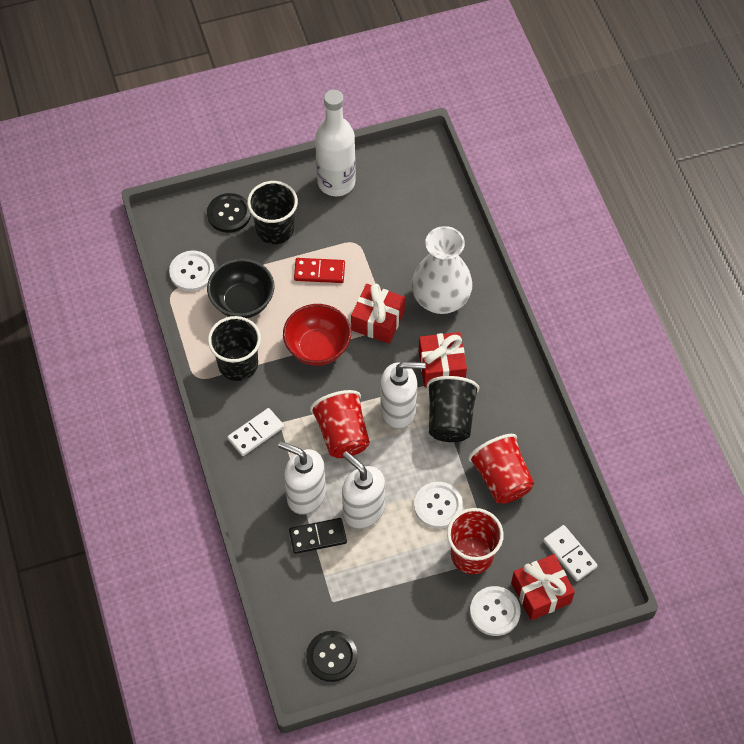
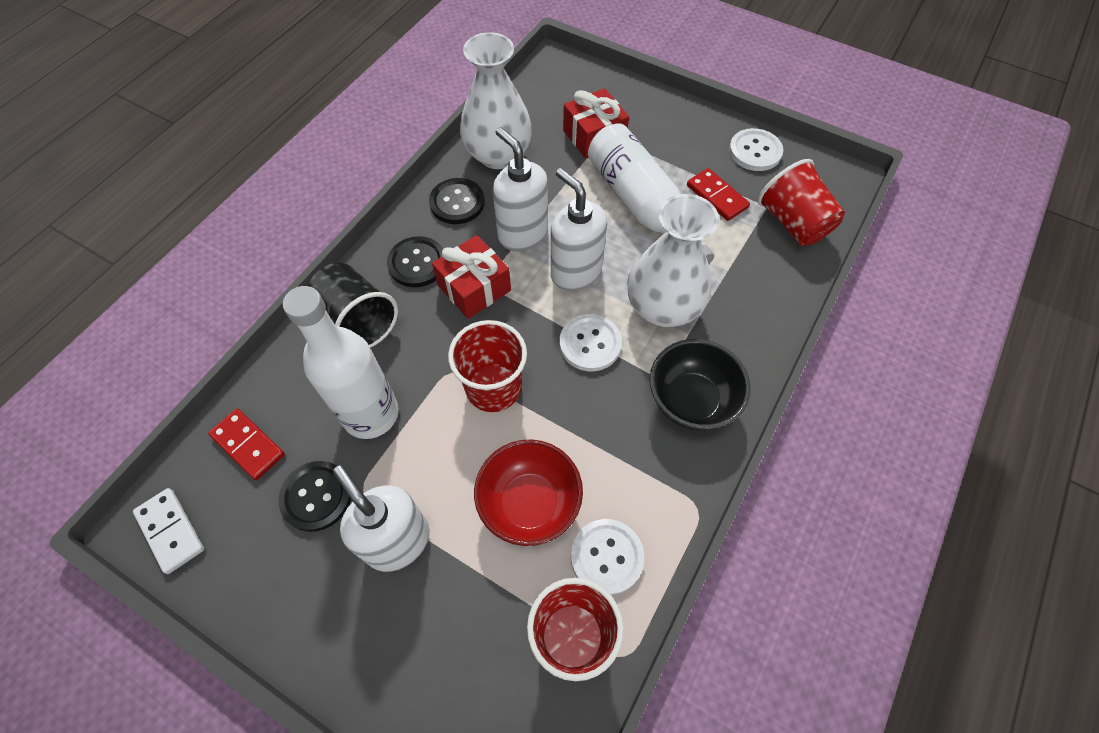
black button: [207,193,251,233] [306,631,357,682] = 2 -> [278,461,351,532] [387,236,443,287] [429,178,485,224] = 3
black cup: [208,316,261,381] [247,181,298,244] [427,376,479,442] = 3 -> [308,263,398,348] = 1
black domino: [289,518,347,554] = 1 -> none = 0
red domino: [294,258,345,283] = 1 -> [208,409,285,480] [687,168,750,221] = 2
red gift: [351,283,405,344] [419,332,467,387] [511,554,575,621] = 3 -> [432,235,511,319] [563,88,629,159] = 2
white bottle: [315,90,356,196] = 1 -> [283,286,398,439] [588,123,714,265] = 2
white domino: [228,408,284,456] [543,525,598,581] = 2 -> [133,488,204,574] = 1
white vase: [412,226,472,314] = 1 -> [460,32,532,169] [627,194,719,327] = 2

